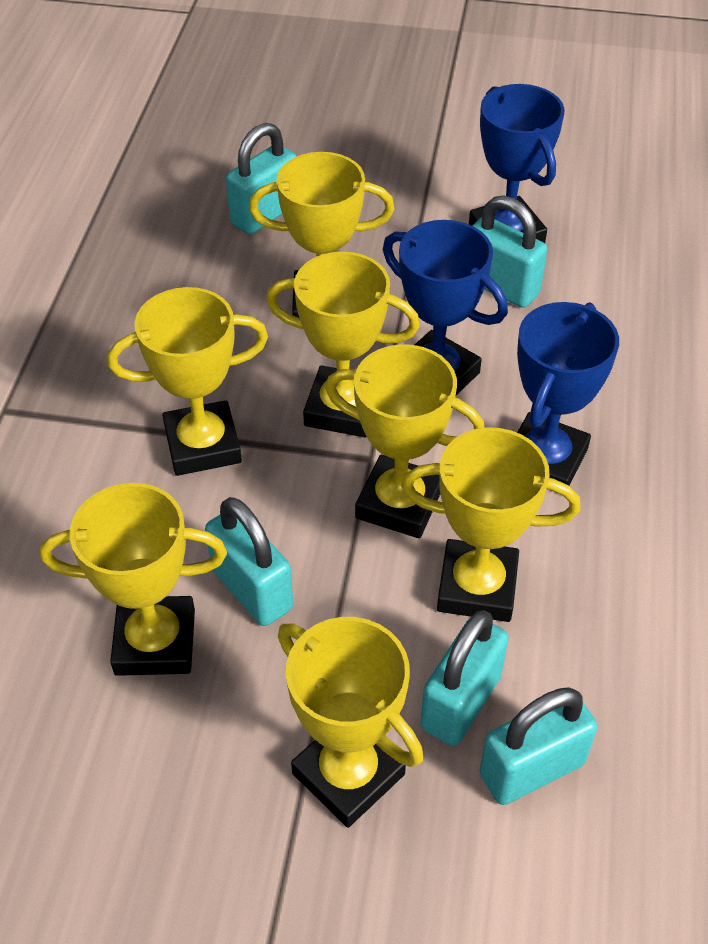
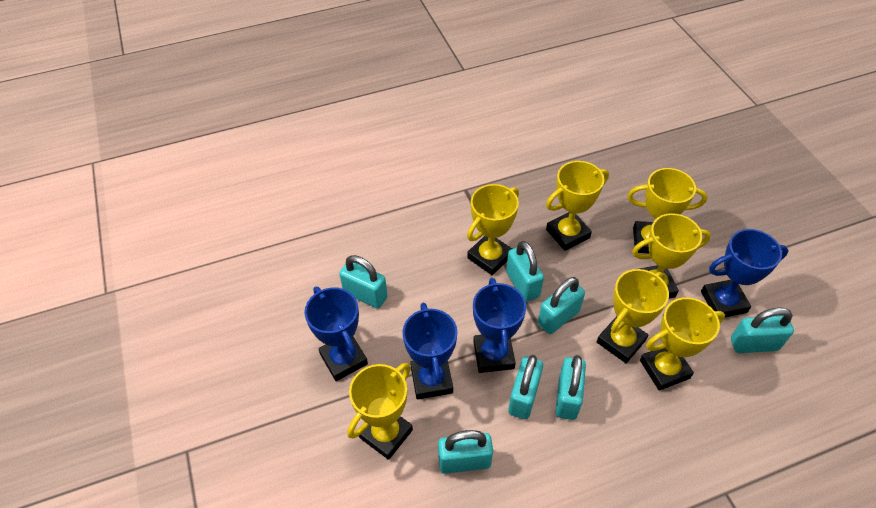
blue trophy: [383,220,508,395] [469,84,564,243] [517,302,619,486] = 3 -> [304,286,368,381] [403,303,457,400] [473,278,526,373] [701,229,789,317] = 4
turquoise padlock: [205,497,293,626] [226,123,297,234] [420,610,509,746] [472,195,547,308] [480,687,597,805] = 5 -> [339,255,388,308] [438,430,493,474] [506,241,544,302] [508,355,543,419] [538,277,585,334] [555,355,586,420] [731,307,794,353] = 7

